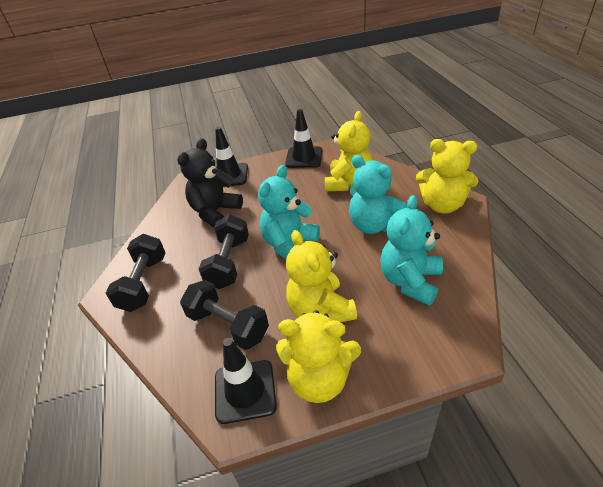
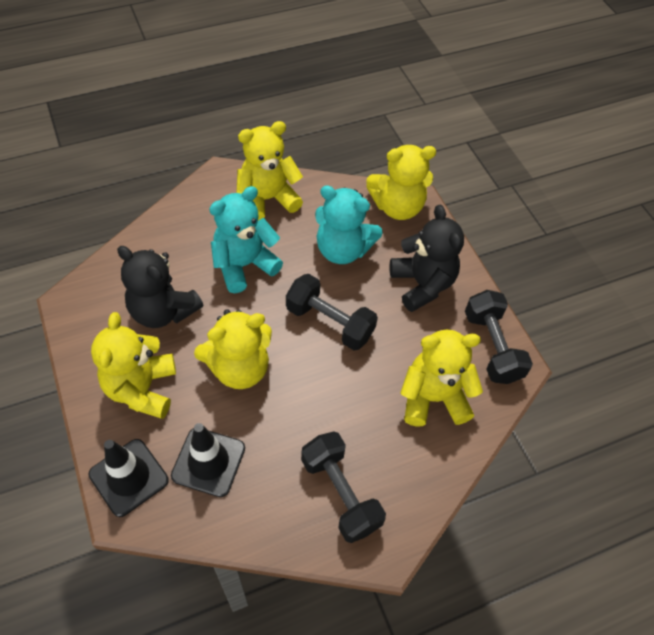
black teddy bear: [177,138,243,228] = 1 -> [117,246,203,328] [390,205,464,312] = 2
black traffic cone: [215,127,248,186] [215,338,277,424] [285,109,322,168] = 3 -> [89,439,169,517] [171,423,245,497] = 2
turquoise teddy bear: [258,165,320,259] [349,155,407,234] [380,195,443,306] = 3 -> [209,186,283,293] [315,185,383,264] = 2
yellow teddy bear: [276,310,361,403] [286,230,357,322] [325,111,372,191] [416,139,478,213] = 4 -> [91,312,176,419] [194,310,272,389] [237,121,303,221] [366,145,436,220] [400,329,483,427] = 5

